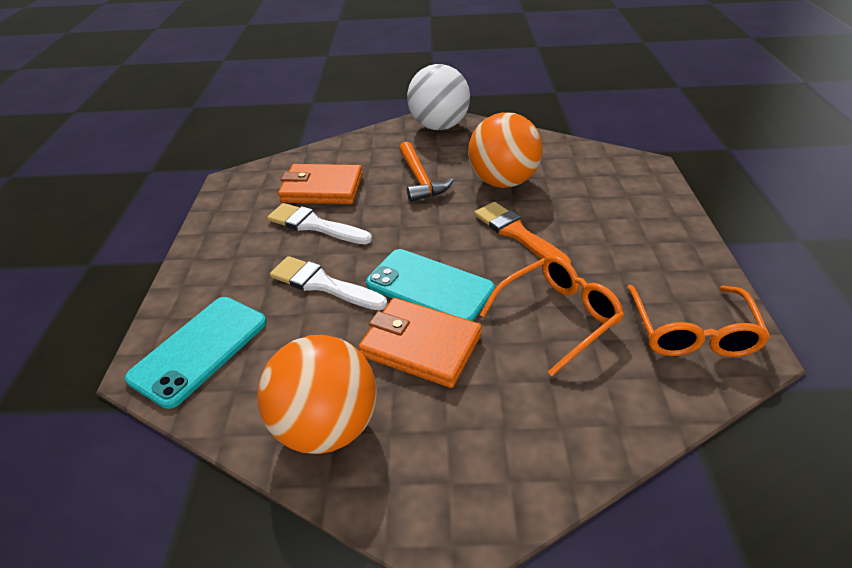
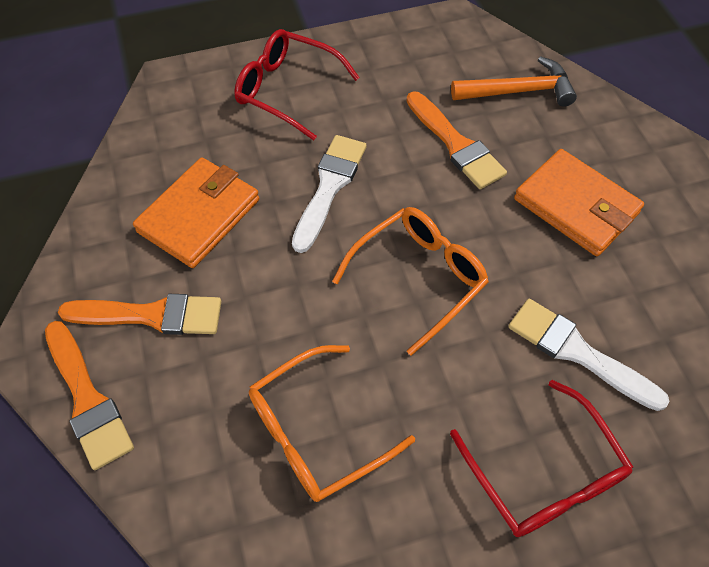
orange ball: [257,335,377,454] [468,112,542,188] = 2 -> none = 0
orange brush: [474,202,571,264] = 1 -> [45,321,134,470] [58,294,221,335] [407,91,507,189] = 3
red glasses: none = 0 -> [234,29,360,140] [450,380,633,537] = 2
turquoise phone: [125,297,267,409] [366,249,495,321] = 2 -> none = 0
white ball: [407,64,470,130] = 1 -> none = 0

